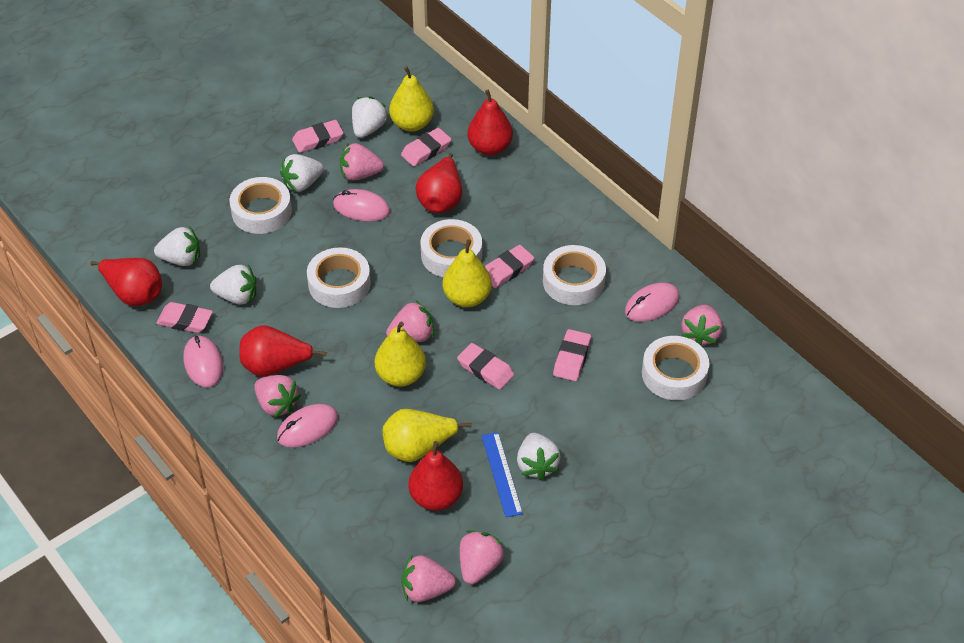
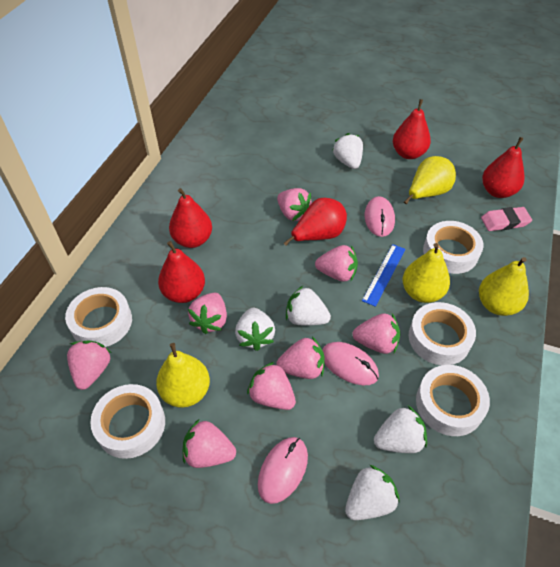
pink eraser: [156,302,213,333] [292,120,343,153] [401,128,451,166] [457,343,514,390] [485,245,534,288] [553,329,591,381] = 6 -> [481,207,532,231] = 1
pink mouse: [184,335,223,387] [277,404,338,447] [333,189,390,222] [625,283,680,322] = 4 -> [258,437,308,504] [322,342,379,385] [365,196,395,237] = 3
pink strawberry: [254,375,301,418] [340,143,384,181] [386,300,434,342] [401,555,456,602] [460,530,504,584] [681,305,722,345] = 6 -> [67,340,111,390] [183,419,236,468] [188,293,227,334] [247,362,296,410] [276,336,325,379] [277,188,311,221] [315,245,358,282] [352,313,400,354] = 8

